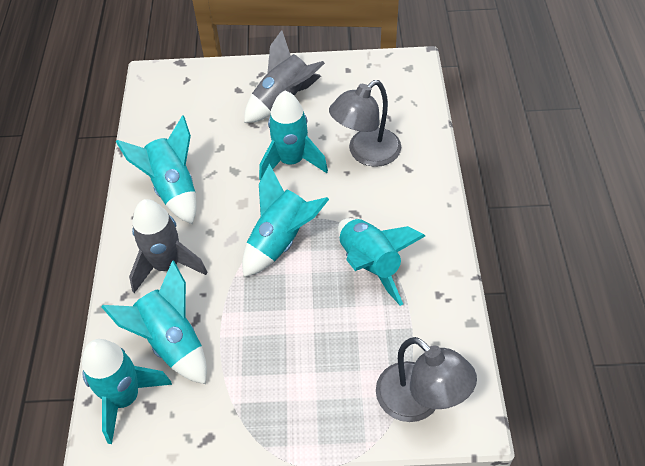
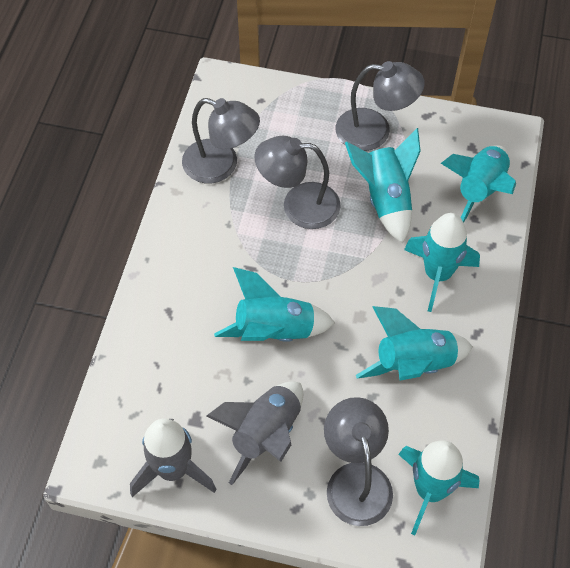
grey lamp: [329,80,401,167] [376,337,477,422] = 2 -> [182,98,260,183] [255,136,341,229] [324,397,393,526] [336,61,425,151] = 4

